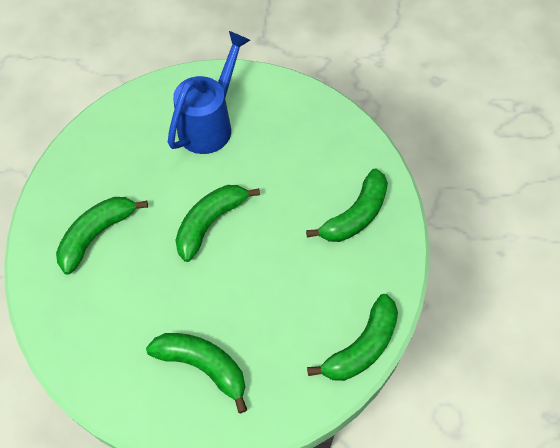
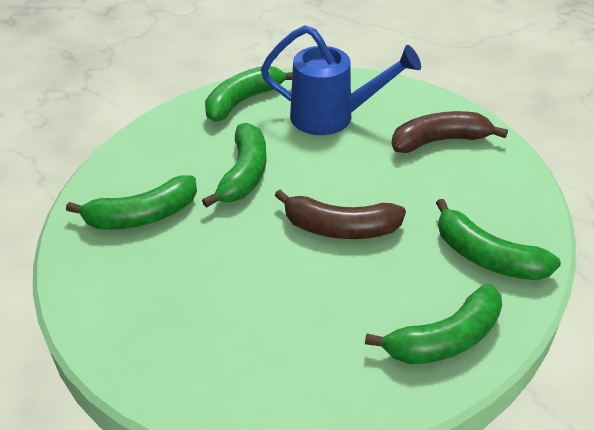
brown banana: none = 0 -> [275,189,406,239] [392,111,508,153] = 2

